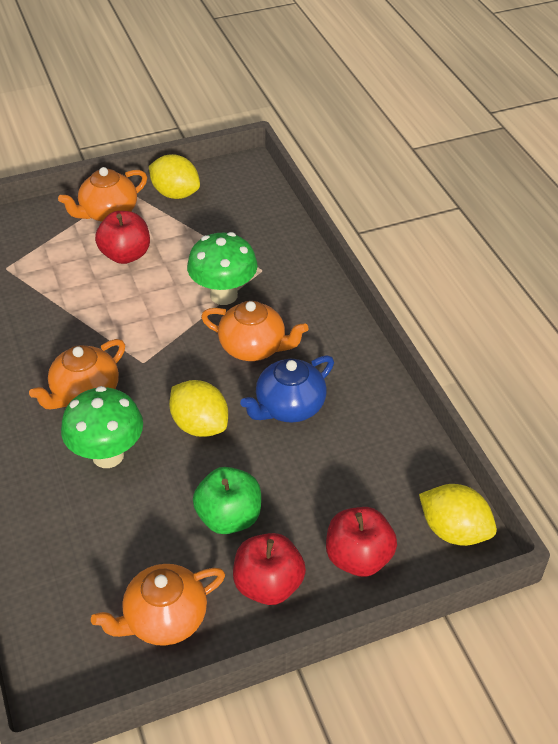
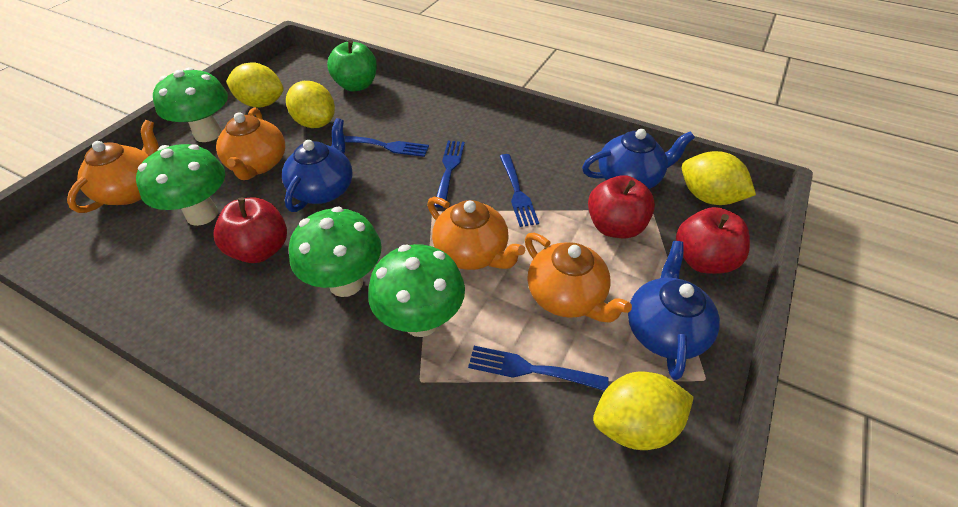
blue fork: none = 0 -> [344,136,429,157] [434,141,465,208] [468,346,609,391] [500,154,539,227] = 4
blue teapot: [240,355,334,423] = 1 -> [282,118,353,212] [582,129,695,189] [628,241,720,380] = 3
green mushroom: [61,386,143,468] [187,232,258,305] = 2 -> [136,144,225,226] [153,67,228,142] [289,207,382,297] [368,244,465,337] = 4
yellow lemon: [149,154,200,199] [169,380,228,437] [419,484,497,546] = 3 -> [226,62,284,108] [286,81,335,128] [593,372,694,450] [682,151,756,205] = 4

